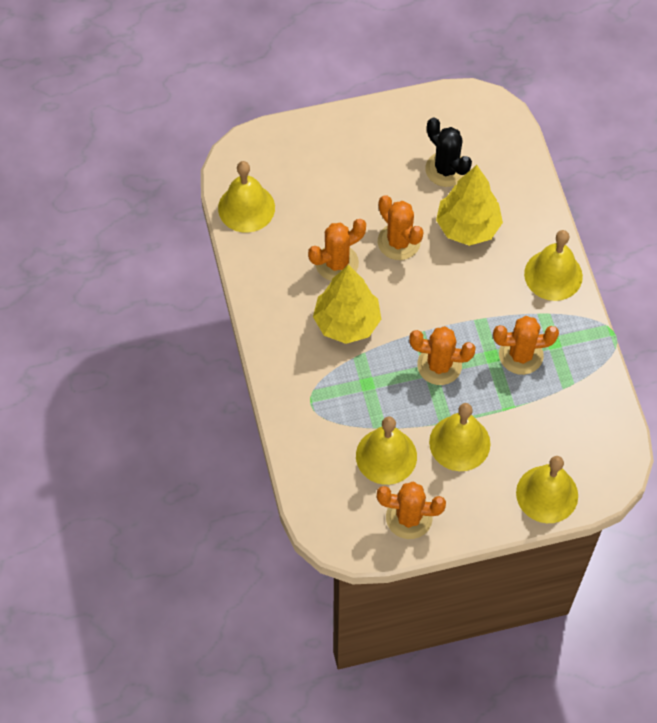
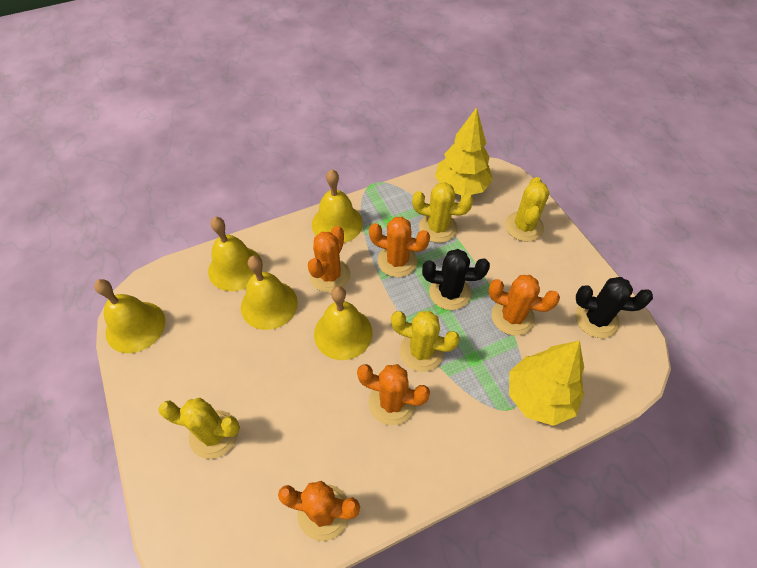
black cactus: [425,118,472,187] = 1 -> [422,249,490,310] [575,277,653,338] = 2
yellow cactus: none = 0 -> [158,398,240,459] [391,311,460,372] [412,182,473,243] [505,177,549,242] = 4

